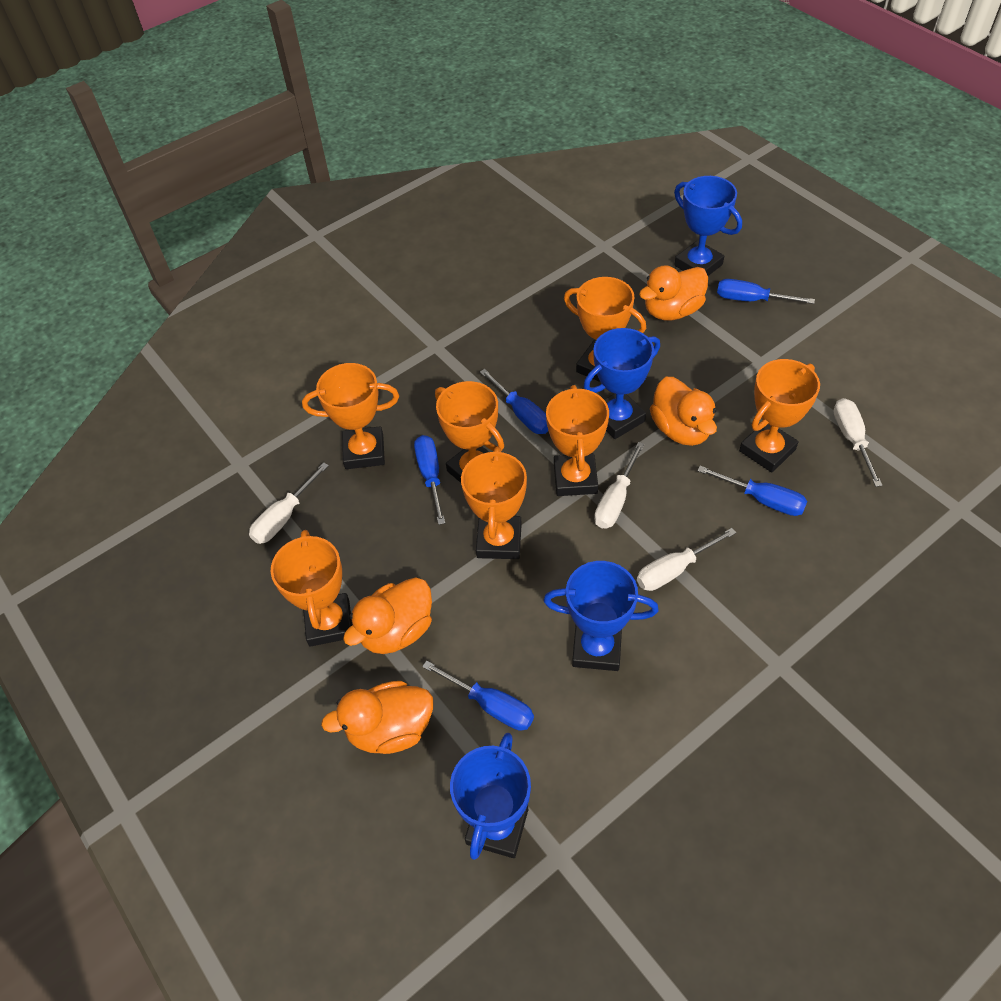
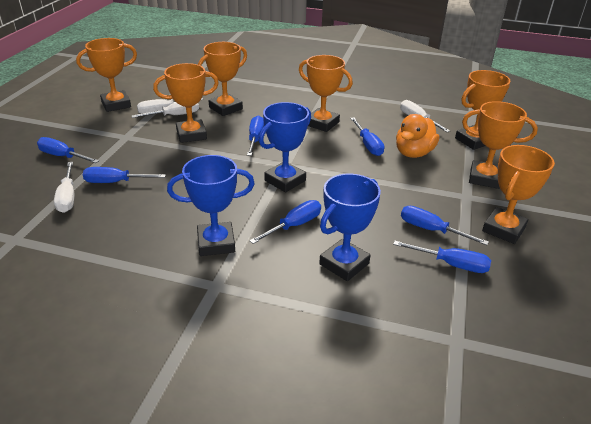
blue screwdriver: [414,435,445,525] [422,660,534,731] [480,369,548,434] [697,466,807,516] [717,279,815,304] = 5 -> [37,137,99,163] [83,167,166,183] [247,115,264,156] [249,200,321,244] [350,117,385,156] [393,241,491,273] [401,206,489,245] = 7
blue trophy: [450,733,531,860] [544,561,659,671] [583,328,660,439] [674,176,742,276] = 4 -> [167,155,255,256] [259,102,311,192] [319,174,381,281] = 3
orange duck: [321,681,433,754] [343,577,432,654] [639,265,708,320] [650,377,717,446] = 4 -> [396,114,439,158] = 1

